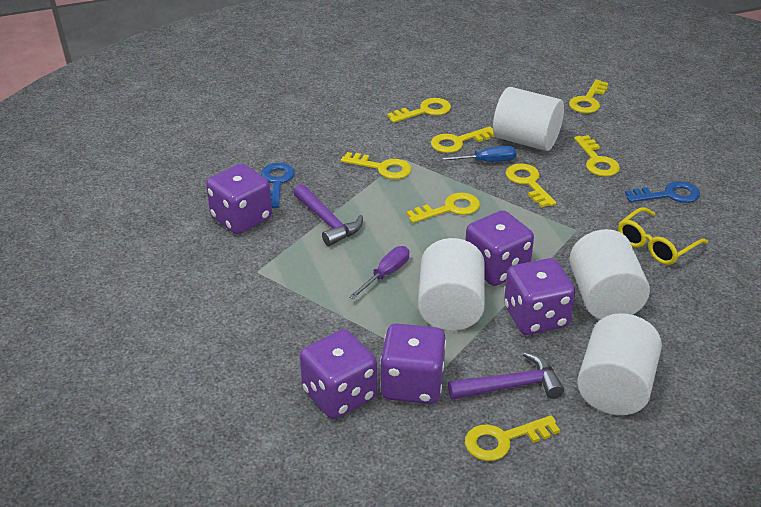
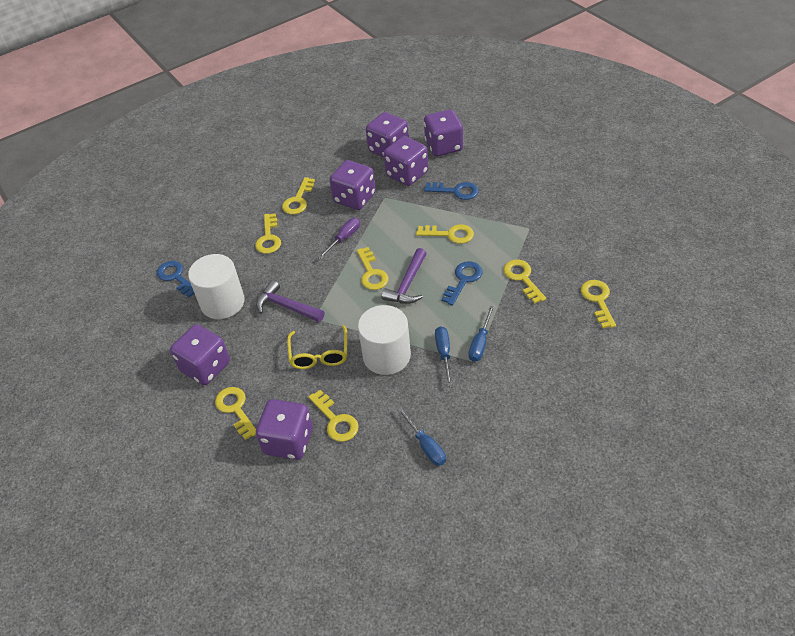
blue key: [261,163,295,208] [625,181,700,203] = 2 -> [157,261,195,298] [424,182,479,200] [442,261,483,306] = 3
blue screwdriver: [438,146,516,162] = 1 -> [397,407,446,466] [435,326,452,386] [468,306,494,362] = 3
purple dice: [206,163,272,234] [300,329,377,419] [380,323,446,404] [466,210,534,286] [504,258,575,335] = 5 -> [170,324,230,385] [256,399,313,460] [330,160,376,210] [366,112,409,158] [384,136,428,186] [424,109,463,156] = 6
white cylinder: [418,238,485,331] [493,87,564,151] [569,229,650,319] [577,313,662,415] = 4 -> [188,254,245,319] [358,305,411,375] = 2

